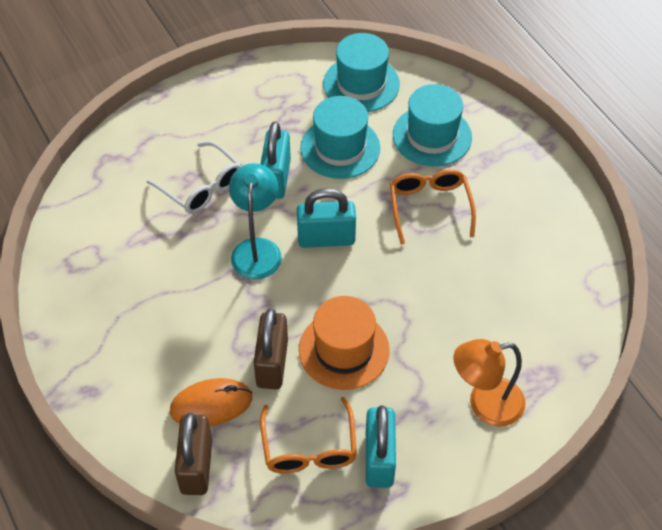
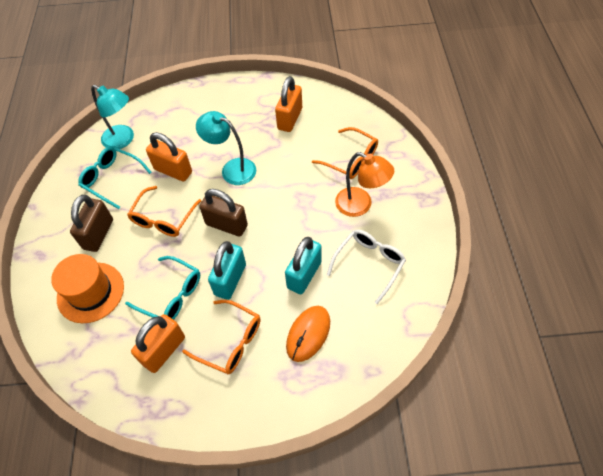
orange glasses: [260,397,357,473] [390,170,476,245] = 2 -> [127,186,201,237] [182,300,261,374] [312,127,378,179] = 3
orange padlock: none = 0 -> [131,314,185,373] [146,132,192,182] [275,76,302,132] = 3
turquoise glasses: none = 0 -> [78,147,152,209] [125,256,200,320] = 2
turquoise hat: [300,96,380,179] [323,33,400,112] [393,84,472,167] = 3 -> none = 0
turquoise lamp: [229,163,282,280] = 1 -> [91,85,134,149] [196,111,256,185] = 2
turquoise padlock: [261,121,291,199] [297,188,356,248] [366,405,396,488] = 3 -> [208,241,246,300] [285,237,322,294] = 2

